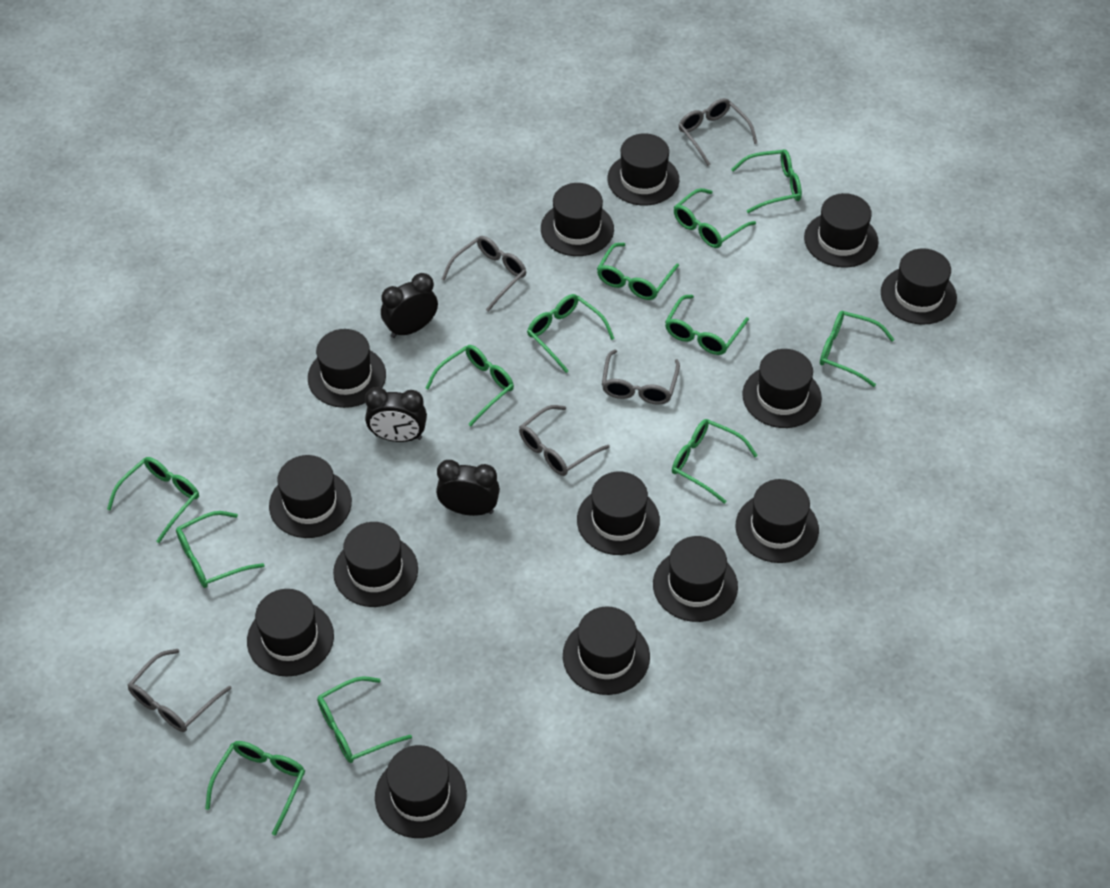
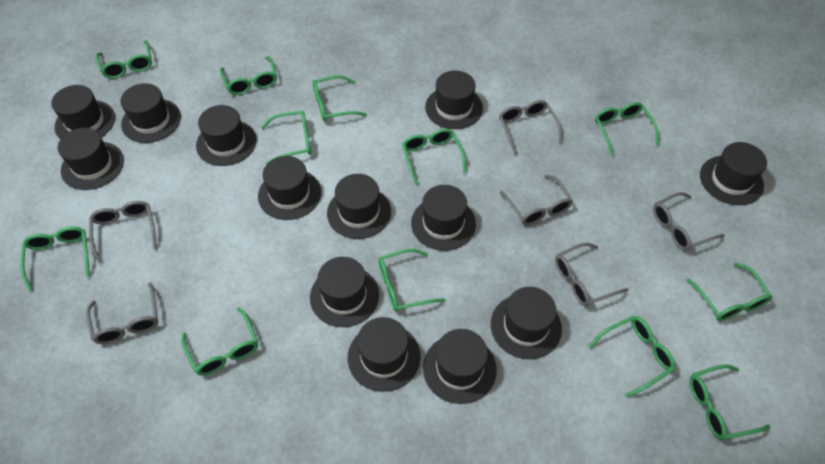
black clock: [365,387,427,442] [381,273,438,338] [436,460,500,516] = 3 -> none = 0
black hat: [247,589,334,676] [269,455,352,538] [308,329,386,408] [333,522,418,607] [375,745,467,838] [541,183,614,256] [563,606,650,695] [577,471,660,555] [607,133,679,206] [653,536,738,622] [736,479,819,563] [742,349,822,428] [804,193,879,268] [881,248,957,325] = 14 -> [51,85,115,139] [58,128,124,190] [120,83,181,143] [196,105,257,166] [258,156,321,220] [310,257,379,327] [327,174,391,239] [348,317,421,392] [411,185,476,251] [423,329,497,404] [425,71,483,129] [491,287,562,359] [700,142,767,205] = 13
grey glasses: [128,649,232,732] [442,236,527,312] [519,405,610,476] [602,349,680,405] [679,98,757,166] = 5 -> [86,283,158,344] [89,201,157,264] [499,100,562,154] [500,175,573,225] [555,243,629,306] [653,192,724,250] = 6

